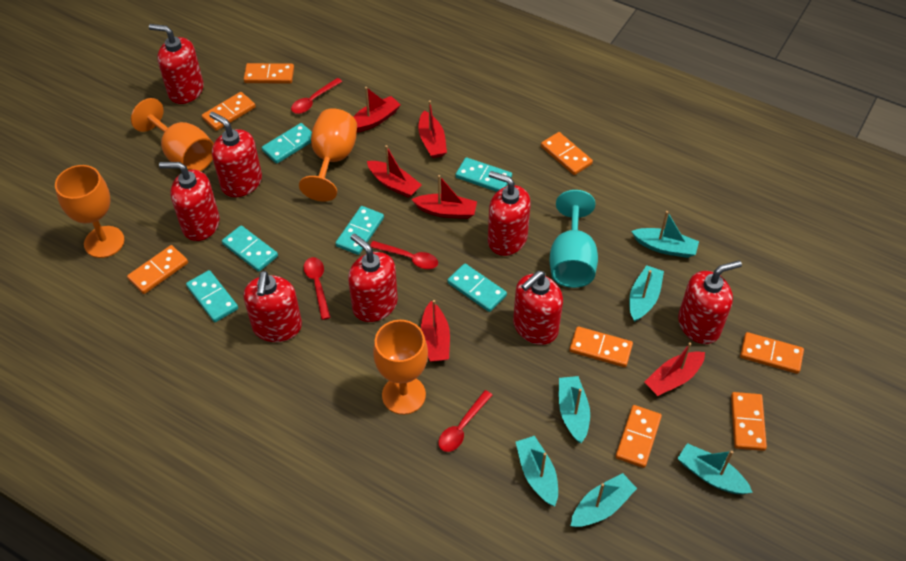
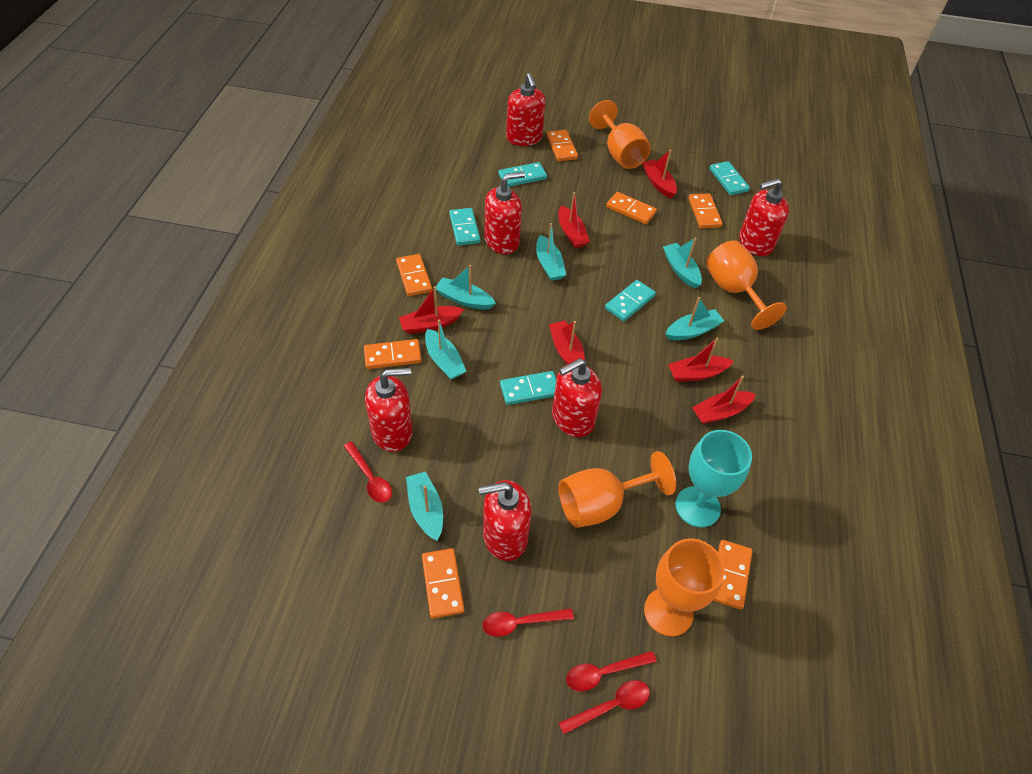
orange domino: [127,245,188,294] [202,92,256,131] [244,63,294,84] [541,132,593,175] [569,326,633,367] [615,405,662,468] [731,392,767,451] [740,332,804,374] = 8 -> [364,339,422,369] [396,254,432,296] [422,548,464,619] [547,130,578,161] [606,192,657,224] [688,194,723,228] [713,540,753,609] = 7
red soap dispenser: [149,24,204,104] [159,162,220,241] [209,112,262,197] [244,271,302,342] [348,233,398,322] [488,171,531,256] [513,271,563,345] [678,260,742,344] = 8 -> [365,368,413,452] [479,480,532,561] [484,171,525,254] [506,73,545,146] [552,358,602,437] [739,178,789,256] = 6
turquoise domino: [186,270,238,322] [222,225,278,272] [262,123,312,164] [336,206,384,255] [447,264,507,312] [455,157,512,192] = 6 -> [449,208,481,246] [498,162,547,187] [500,371,556,405] [605,280,656,321] [709,161,750,195] = 5

